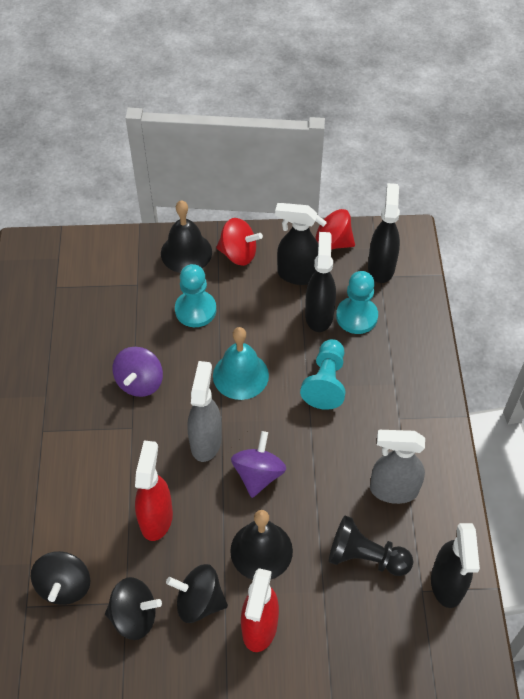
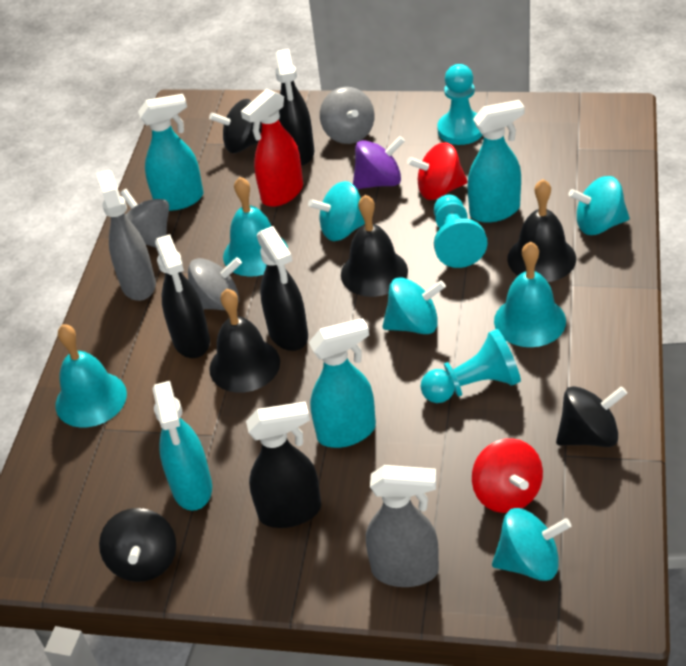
black bell: [161,200,212,273] [230,510,293,580] = 2 -> [209,289,280,393] [341,195,408,297] [507,179,576,282] = 3
black pawn: [329,516,413,576] = 1 -> none = 0
grey spinning top: none = 0 -> [120,189,169,248] [188,257,242,310] [320,87,375,144] = 3
purple spinning top: [113,347,163,397] [231,431,286,498] = 2 -> [353,136,405,189] = 1
red spray bottle: [135,440,173,541] [241,568,279,652] = 2 -> [241,89,303,207] = 1
turquoise bell: [213,327,269,400] = 1 -> [56,324,127,427] [223,177,288,276] [494,241,566,347] = 3
turquoise spinning top: none = 0 -> [308,181,365,241] [382,277,446,334] [492,508,571,581] [568,176,630,235] = 4
turquoise spray bottle: none = 0 -> [138,94,203,211] [152,381,212,511] [309,318,376,448] [467,100,525,223] = 4

